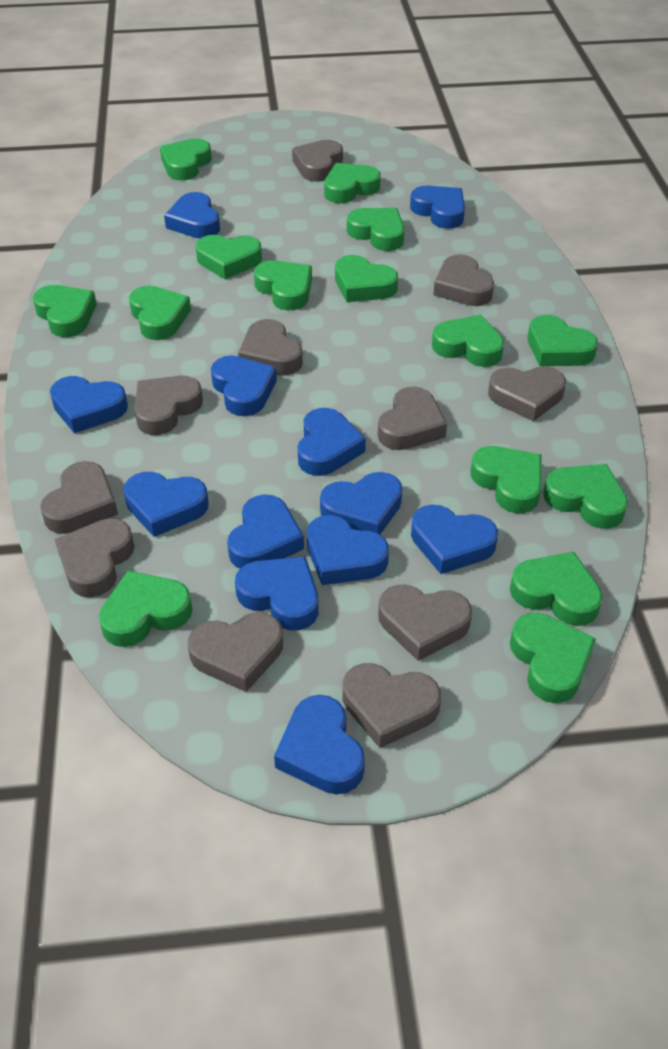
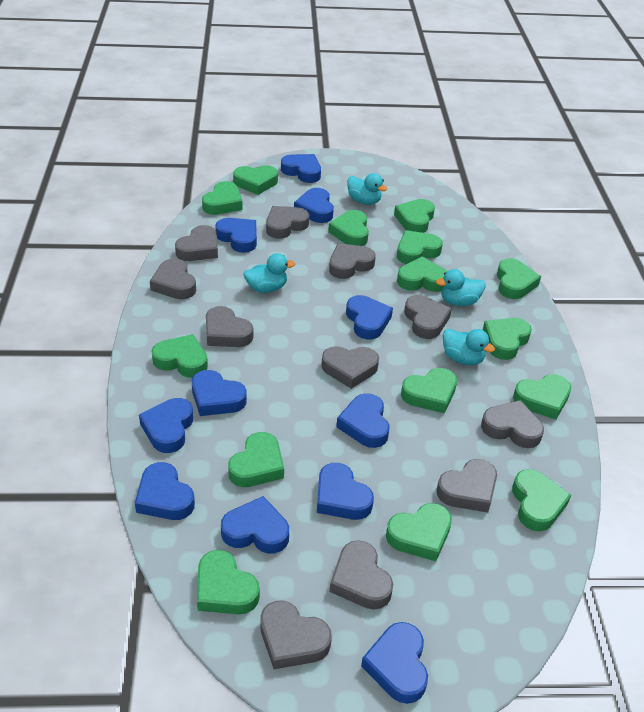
blue heart: [50,376,128,433] [124,472,209,537] [164,192,220,239] [211,356,277,416] [227,494,304,569] [235,557,319,631] [274,695,365,795] [298,408,366,476] [307,515,389,585] [320,472,402,534] [410,186,465,229] [411,505,498,574] = 12 -> [135,462,195,520] [139,398,194,453] [192,370,247,416] [215,218,257,253] [221,496,289,554] [281,154,321,183] [294,188,334,223] [317,463,374,520] [336,393,389,448] [346,295,393,340] [361,622,428,704] = 11
turquoise duck: none = 0 -> [243,253,295,293] [347,173,387,205] [436,269,485,306] [443,328,495,365] = 4

